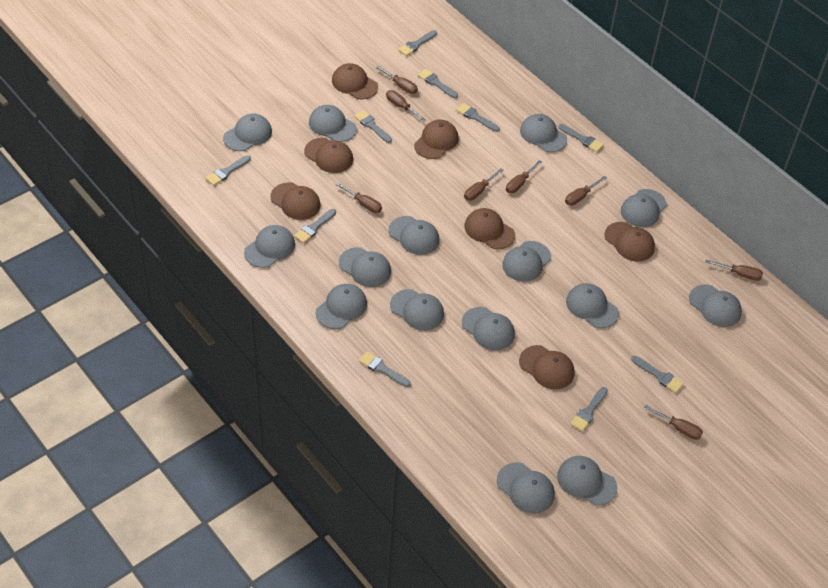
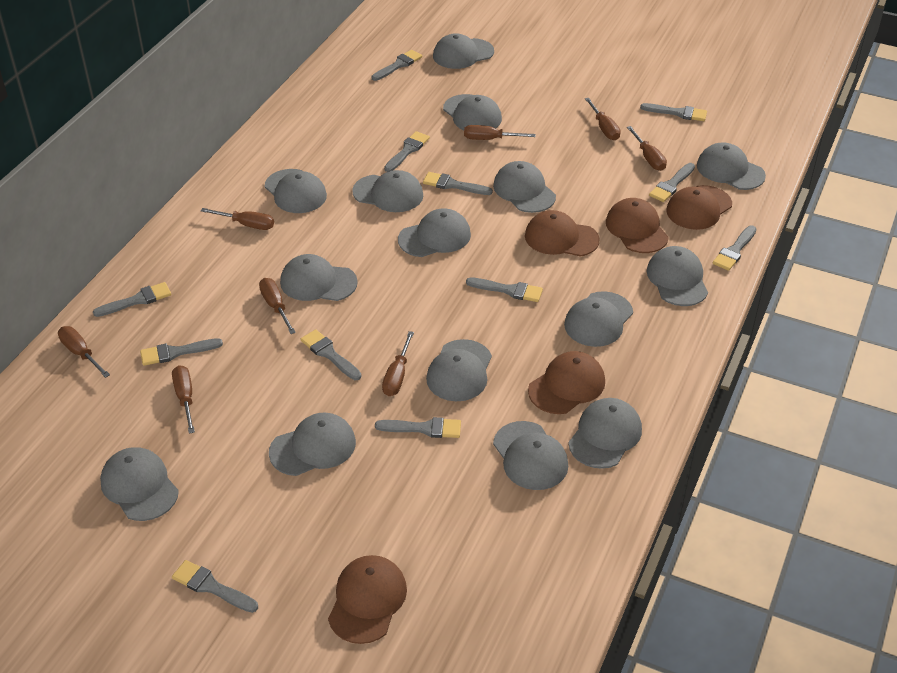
brown cap: [270,182,321,220] [304,138,353,173] [332,63,378,99] [414,120,459,159] [464,208,515,249] [519,345,575,389] [604,222,655,262] = 7 -> [328,555,407,644] [525,210,600,257] [528,351,605,414] [606,198,669,253] [666,185,732,230] = 5
grey brush: [206,155,251,186] [294,209,336,243] [354,110,392,143] [359,351,411,387] [398,30,437,56] [418,69,458,98] [456,103,500,132] [558,124,604,152] [570,387,608,432] [631,356,684,393] = 10 -> [93,282,171,317] [140,338,223,366] [172,560,258,613] [301,329,361,380] [371,50,422,81] [375,417,461,438] [384,131,430,172] [423,172,493,195] [466,277,543,302] [640,103,707,121] [649,163,695,202] [713,225,757,271] = 12

